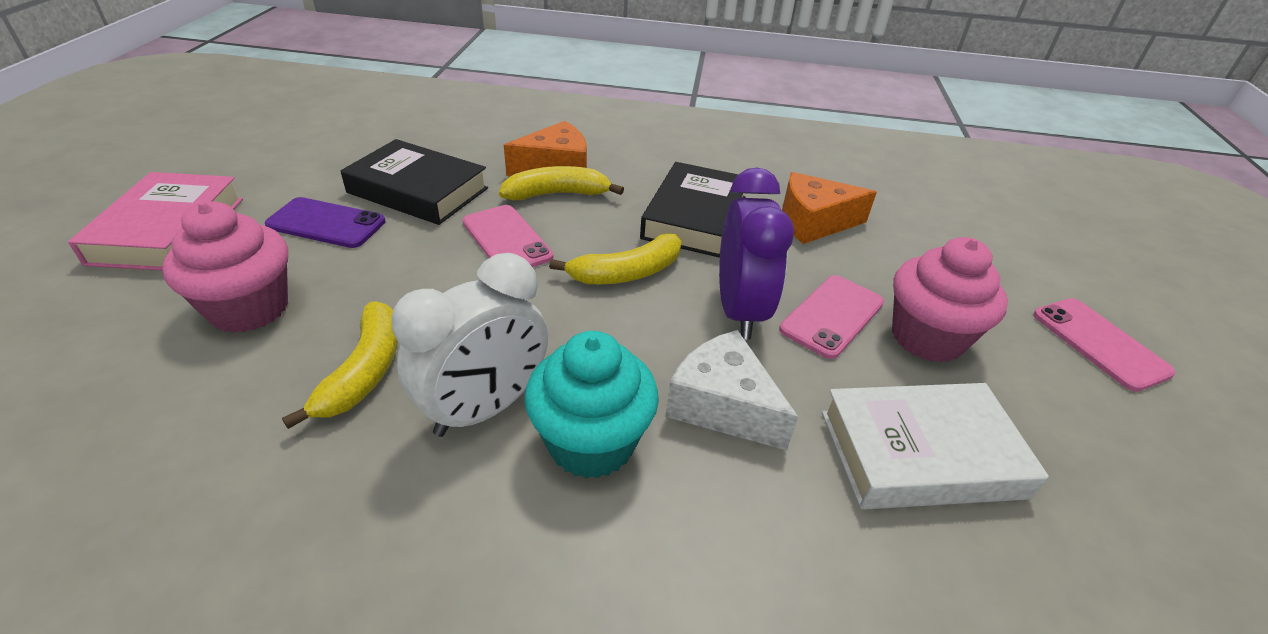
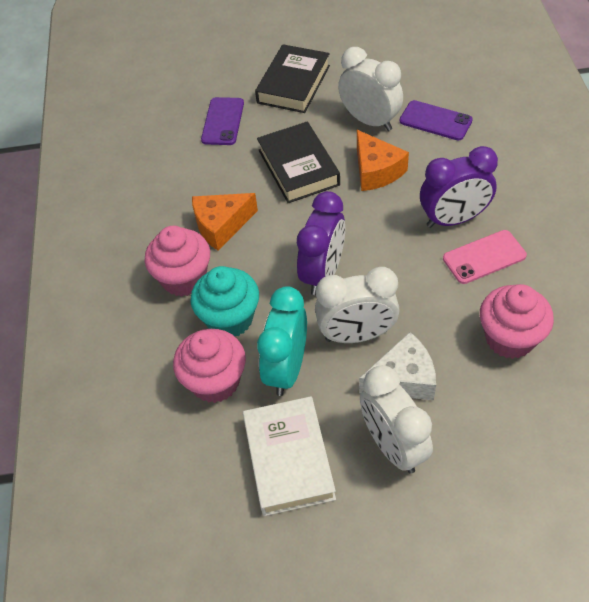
pink book: [68,172,243,271] = 1 -> none = 0
pink cupcake: [162,201,288,333] [892,237,1008,363] = 2 -> [145,226,210,297] [173,329,246,403] [480,284,554,359] = 3
pink phone: [463,205,553,267] [779,275,884,359] [1033,298,1175,392] = 3 -> [443,230,527,284] = 1
purple clock: [719,167,794,340] = 1 -> [297,191,345,295] [420,146,498,228] = 2
purple phone: [265,197,385,248] = 1 -> [201,97,244,145] [400,100,473,141] = 2
turquoise clock: none = 0 -> [257,286,307,396] = 1
white clock: [391,253,548,437] = 1 -> [315,267,400,343] [338,47,403,131] [360,366,433,474] = 3
yellow banana: [282,301,398,429] [499,166,624,200] [549,233,682,284] = 3 -> none = 0

